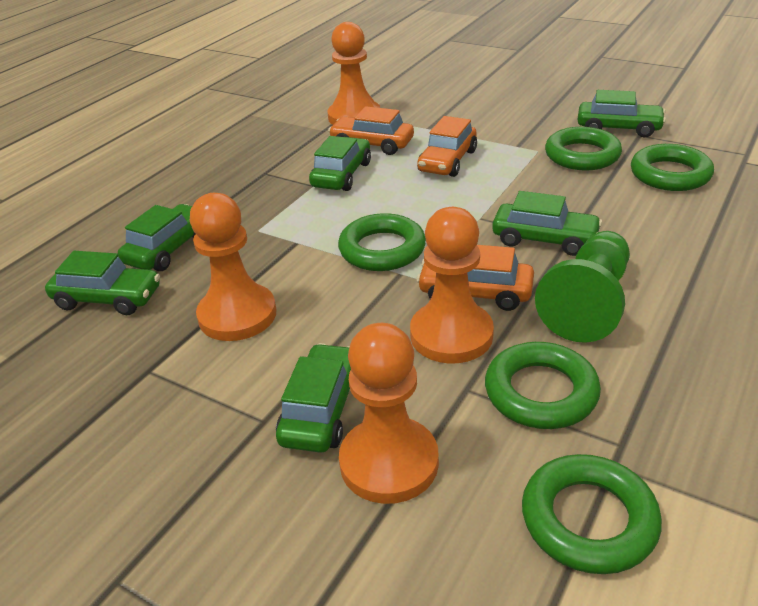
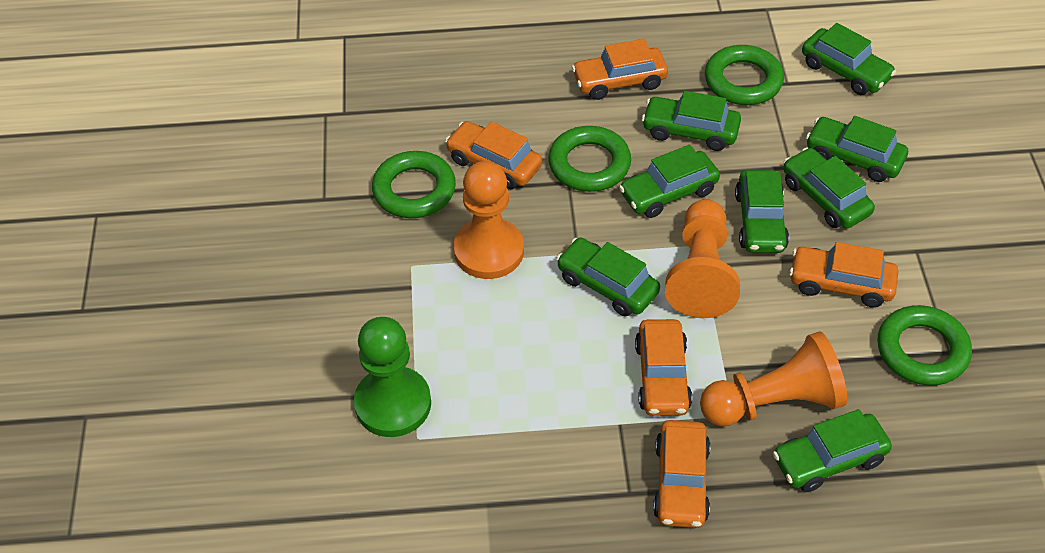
green car: [45,251,160,315] [118,204,195,271] [276,343,351,453] [309,136,371,191] [492,191,602,256] [577,90,666,137] = 6 -> [556,238,660,317] [619,145,720,218] [642,91,741,151] [735,170,789,253] [773,409,892,492] [783,147,875,228] [802,23,896,95] [806,116,908,182] = 8
green ring: [338,213,426,271] [485,342,601,429] [522,454,662,574] [545,127,622,170] [631,144,714,191] = 5 -> [372,151,456,218] [548,126,631,192] [705,45,784,105] [878,305,972,386] = 4
orange car: [328,106,414,155] [417,116,477,177] [417,245,534,311] = 3 -> [445,121,542,189] [572,39,668,100] [635,319,692,416] [653,420,711,528] [789,242,898,308] = 5
orange pawn: [190,193,277,341] [327,22,380,125] [339,323,439,504] [410,207,494,363] = 4 -> [453,161,524,279] [665,199,740,318] [700,331,847,426] = 3

